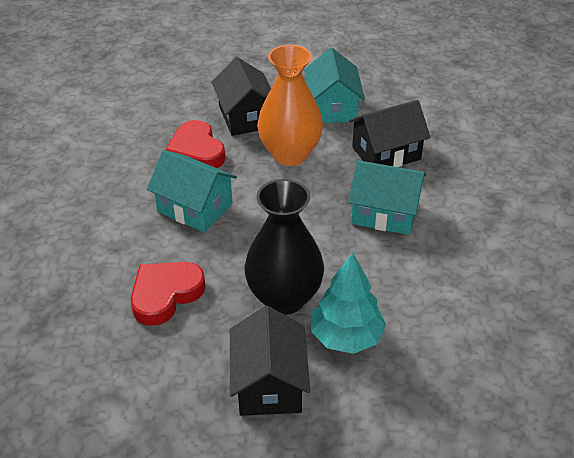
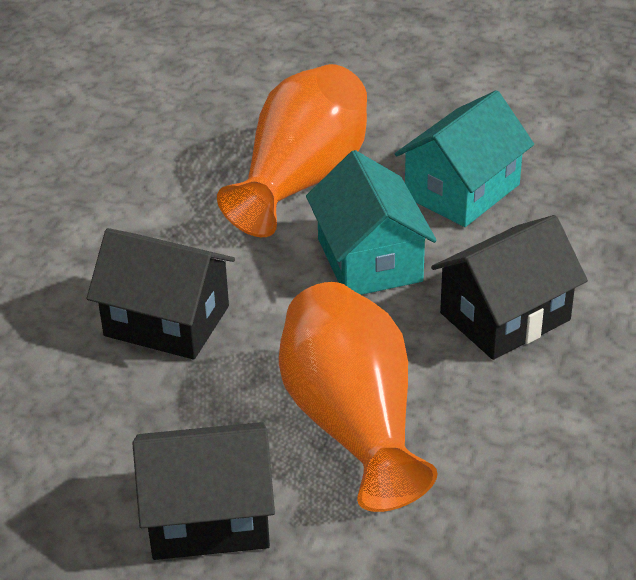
black vase: [245,179,324,315] = 1 -> none = 0
orange vase: [257,45,323,166] = 1 -> [217,64,367,237] [279,282,438,512] = 2
red heart: [131,262,206,326] [166,120,225,168] = 2 -> none = 0
turquoise house: [147,150,237,232] [304,48,365,124] [348,160,426,235] = 3 -> [306,150,437,295] [395,90,534,227] = 2
turquoise tree: [311,253,386,354] = 1 -> none = 0

